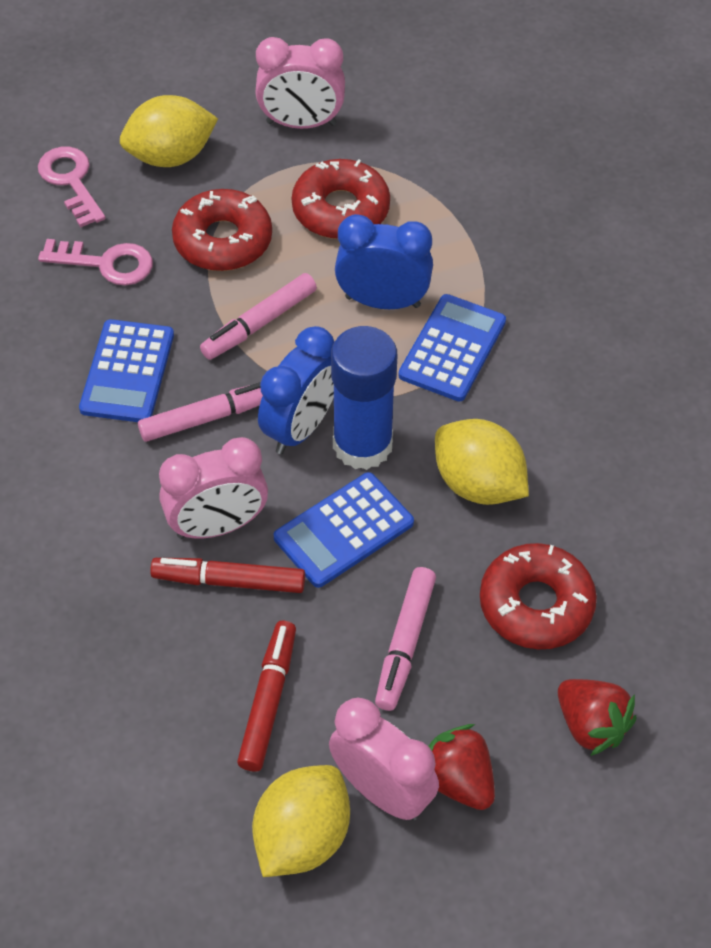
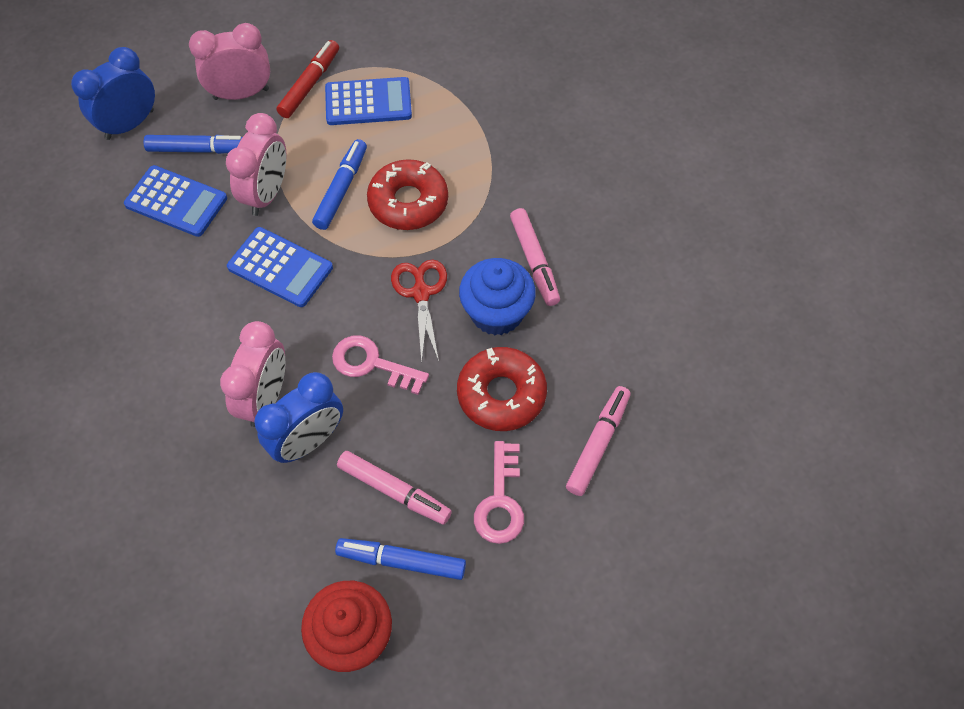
blue cupcake: none = 0 -> [459,258,536,336] = 1
blue glue stick: [331,326,397,470] = 1 -> none = 0
blue marker: none = 0 -> [143,135,243,154] [312,139,367,230] [335,538,466,580] = 3
red cupcake: none = 0 -> [301,581,392,672] = 1
red donut: [172,189,272,271] [292,159,390,239] [480,543,597,649] = 3 -> [367,159,448,230] [457,347,547,431] = 2
red marker: [150,558,305,593] [237,620,296,772] = 2 -> [276,40,339,118] = 1
red scissors: none = 0 -> [391,259,447,363] = 1
red strawberry: [429,724,495,810] [558,679,637,756] = 2 -> none = 0
yellow lemon: [120,95,218,167] [252,765,350,877] [435,419,529,505] = 3 -> none = 0

